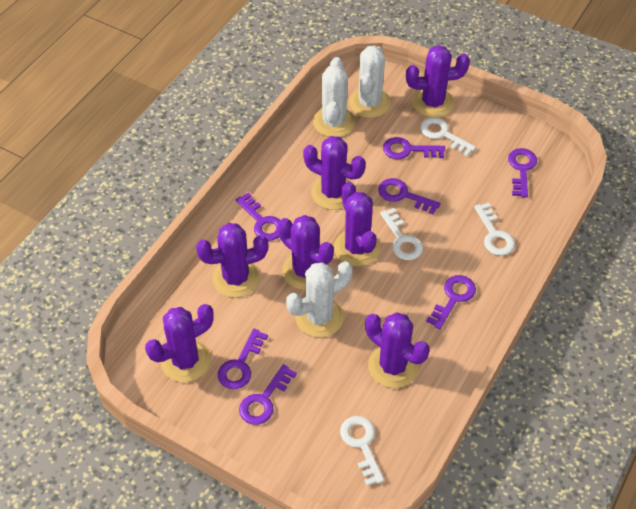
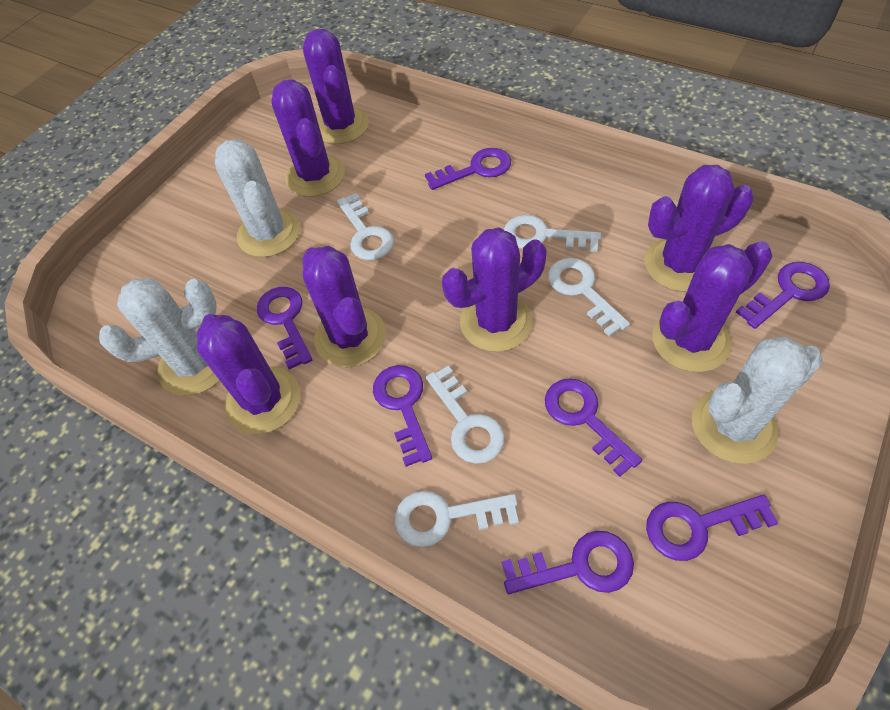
white key: [340,416,384,486] [380,208,423,260] [420,117,476,156] [474,203,515,256] = 4 -> [337,193,394,260] [395,491,519,548] [426,366,505,464] [504,215,601,252] [548,258,630,337] = 5

